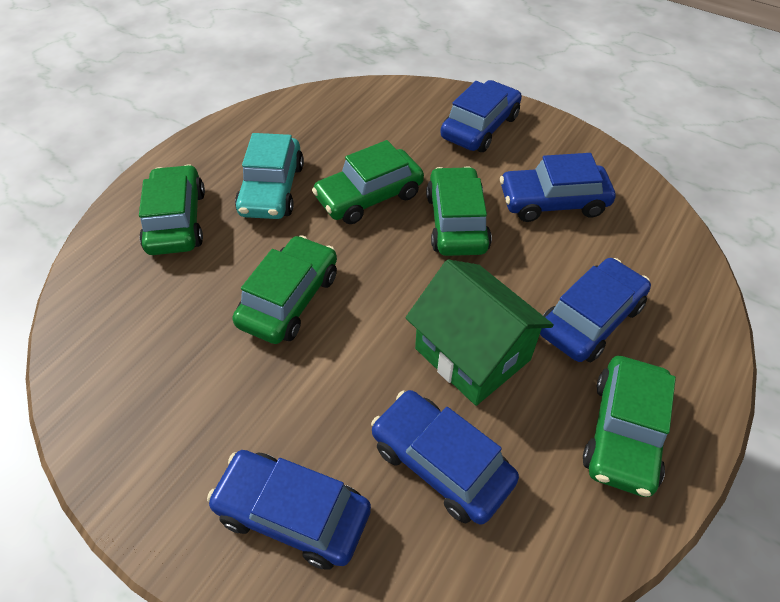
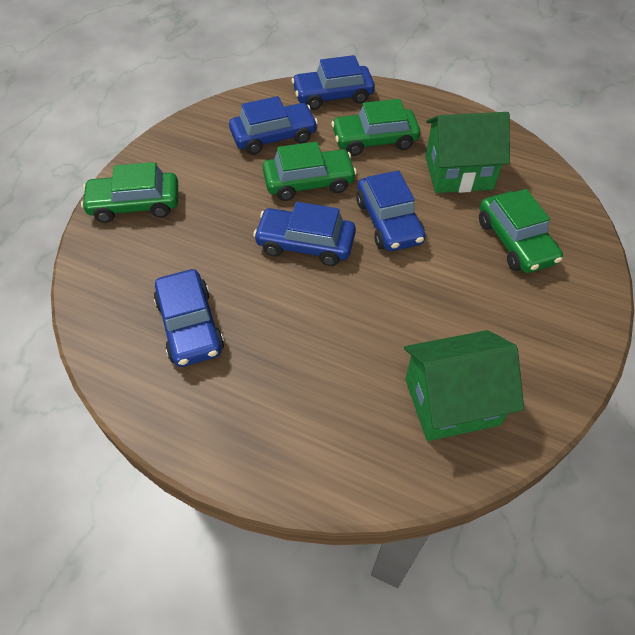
green car: [139,164,205,255] [232,235,337,344] [312,140,424,224] [426,166,492,256] [583,356,676,497] = 5 -> [81,162,178,223] [263,141,357,201] [331,99,420,156] [479,189,563,273] = 4
green house: [405,260,554,406] = 1 -> [404,330,524,441] [425,112,510,193] = 2
turquoise car: [235,133,304,219] = 1 -> none = 0

